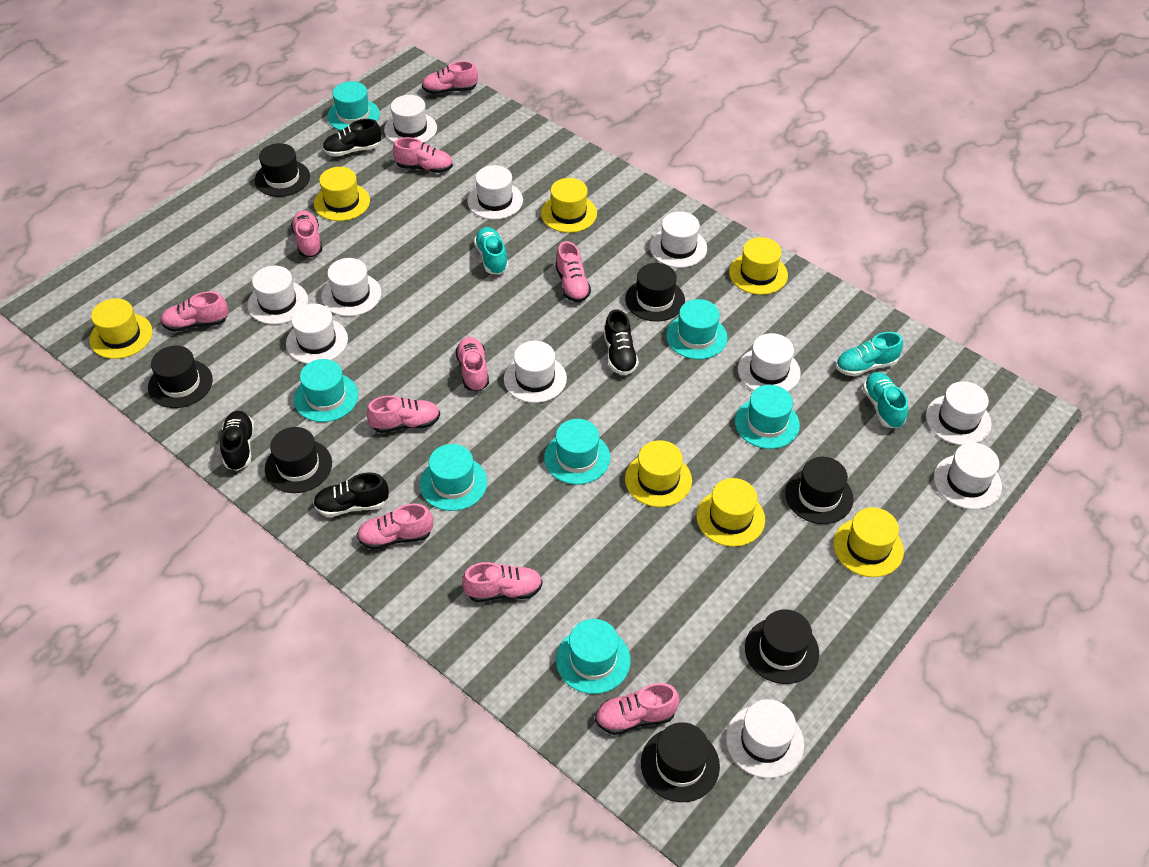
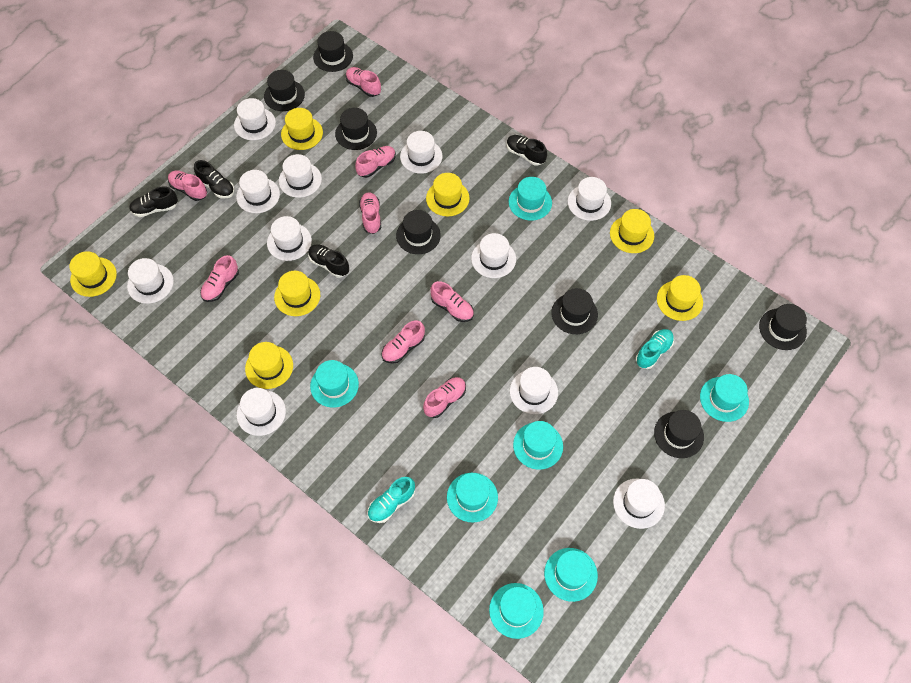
pink shoe: [160,291,229,332] [291,211,322,257] [357,503,433,550] [367,395,440,433] [393,137,453,173] [422,61,478,94] [455,337,489,392] [462,562,543,602] [555,241,591,303] [595,683,679,735] = 10 -> [168,171,207,201] [200,255,239,302] [346,67,381,97] [355,146,396,178] [359,192,381,234] [381,320,425,364] [423,377,466,418] [430,281,474,322] = 8
turquoise shoe: [474,227,509,275] [836,332,903,376] [863,372,908,429] = 3 -> [367,477,415,523] [636,329,674,369] = 2

